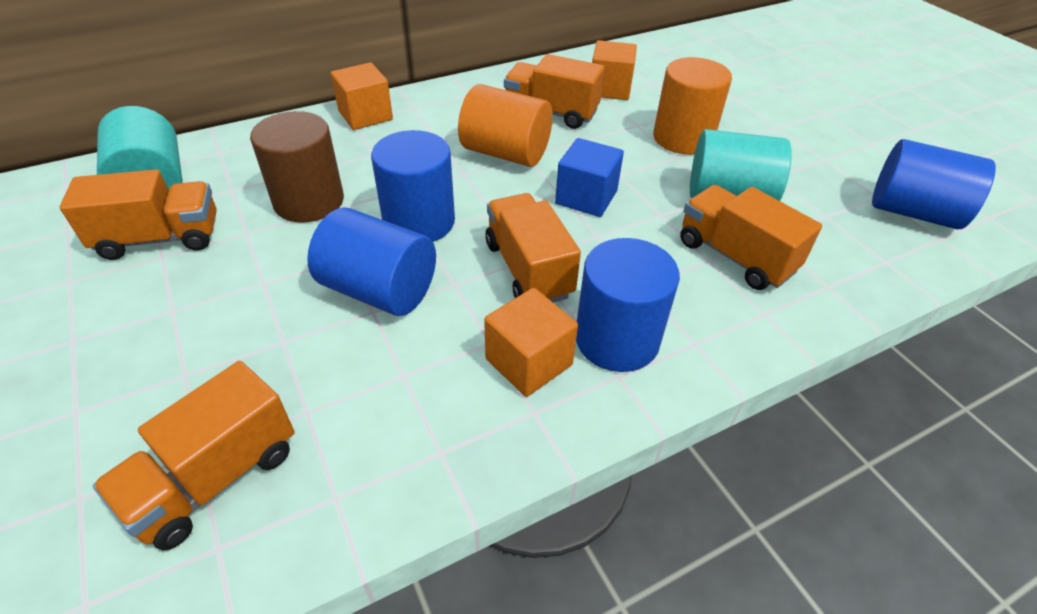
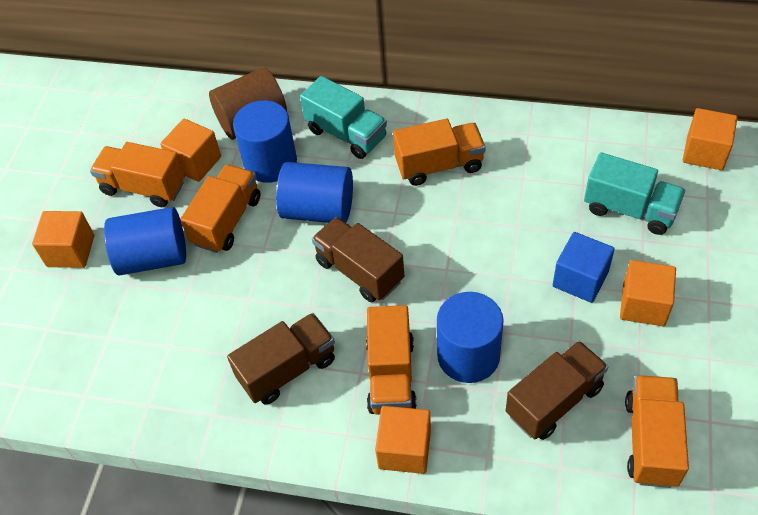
brown truck: none = 0 -> [227,313,335,405] [312,217,404,302] [506,341,608,440] = 3
orange cube: [331,62,393,130] [484,288,578,397] [592,40,637,100] = 3 -> [32,211,94,268] [160,119,221,182] [375,406,431,474] [620,260,676,326] [683,108,737,170] = 5
orange cylinder: [458,84,553,167] [653,57,732,154] = 2 -> none = 0
turquoise cylinder: [97,106,182,189] [690,129,792,201] = 2 -> none = 0
turquoise truck: none = 0 -> [300,76,387,159] [584,152,685,235] = 2

